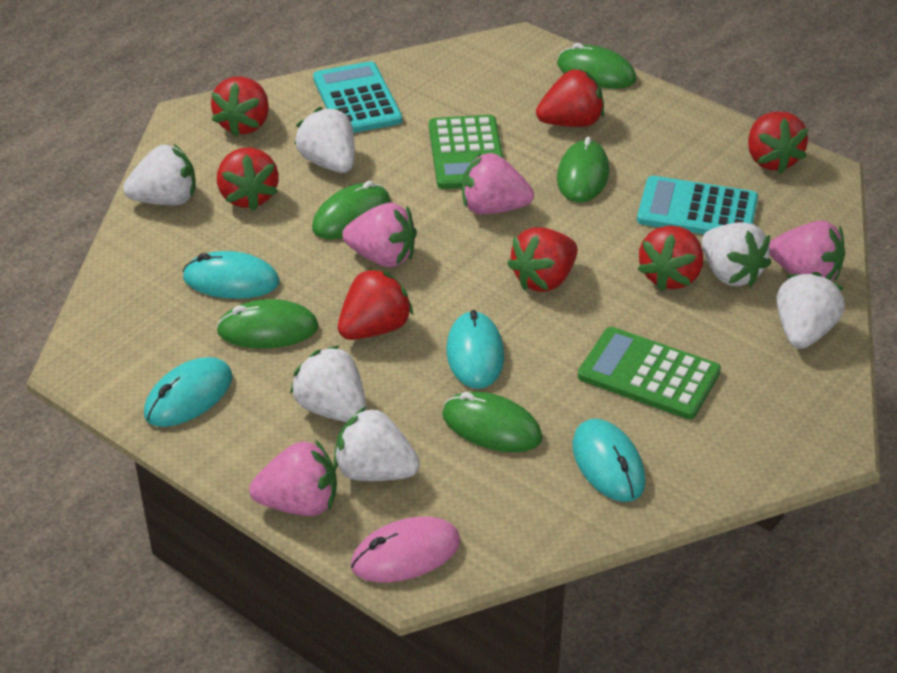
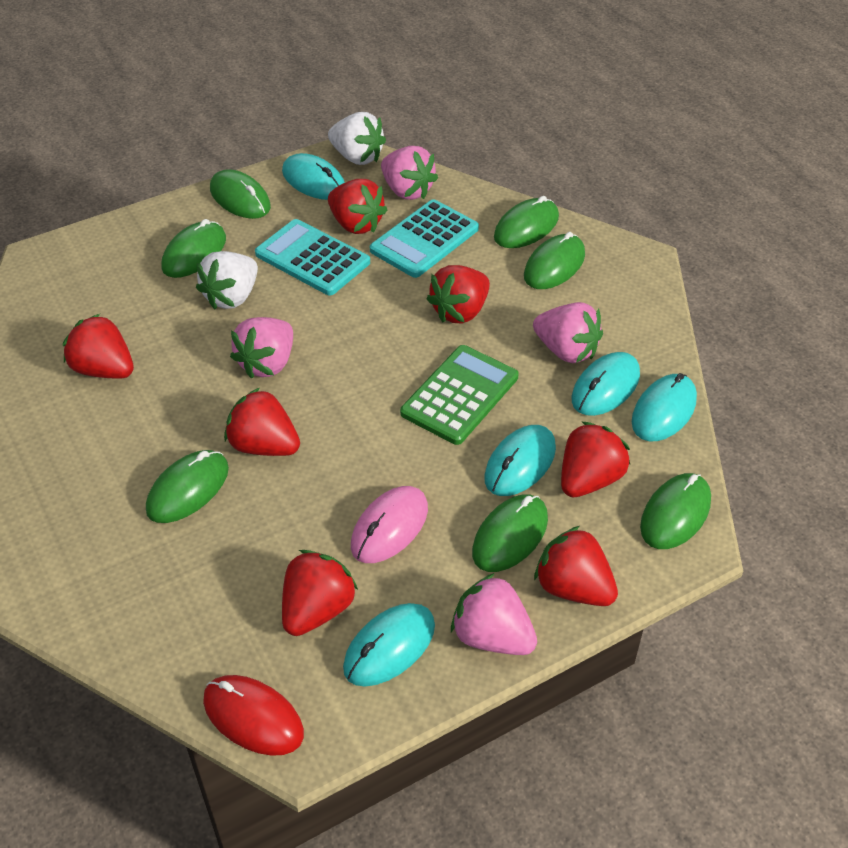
green calculator: [429,115,504,189] [578,327,721,419] = 2 -> [400,345,519,445] = 1
green mouse: [216,299,319,348] [312,181,391,239] [442,392,542,453] [557,43,636,89] [557,137,609,203] = 5 -> [146,450,229,523] [161,219,226,278] [210,169,271,219] [472,494,548,572] [494,196,559,248] [524,232,585,289] [640,473,711,549] = 7
red mouse: none = 0 -> [203,675,304,756] = 1
turquoise mouse: [144,357,233,427] [183,251,279,299] [447,310,504,389] [572,419,645,502] = 4 -> [282,153,345,200] [343,603,435,687] [484,425,556,496] [572,352,640,416] [632,373,697,441] = 5
white strawberry: [123,144,196,205] [290,345,367,422] [294,107,355,173] [334,406,420,481] [702,222,771,287] [777,272,845,349] = 6 -> [196,251,258,310] [328,112,386,165] = 2

